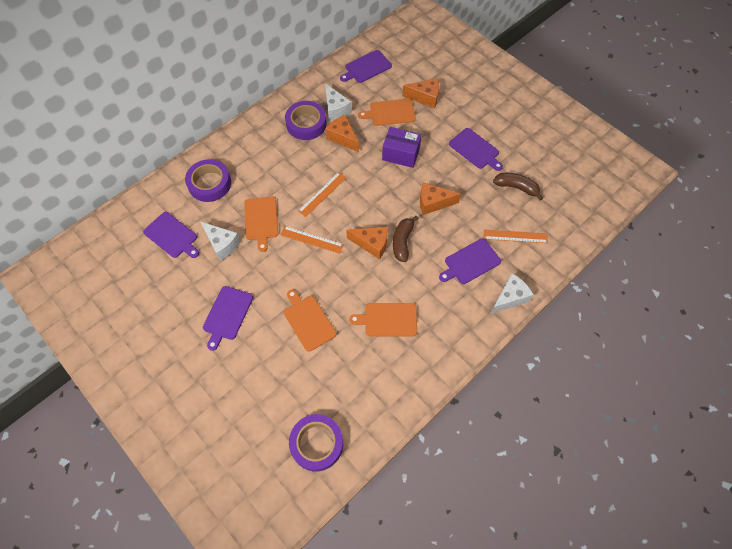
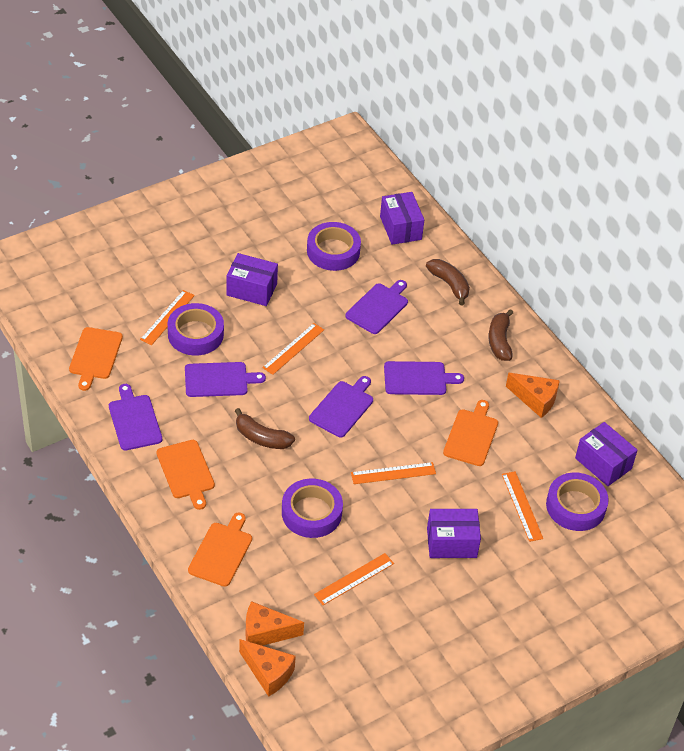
brown banana: [393,216,419,262] [493,173,543,200] = 2 -> [235,408,295,449] [426,259,470,306] [489,309,513,361] = 3
orange cheese: [325,115,359,152] [346,227,388,259] [402,78,439,108] [420,183,461,215] = 4 -> [239,639,296,697] [246,601,304,646] [506,373,560,418] = 3
orange ruler: [281,226,344,254] [298,172,346,217] [484,230,548,243] = 3 -> [140,290,195,345] [262,323,324,375] [314,553,394,605] [351,462,436,484] [502,471,543,542] = 5
purple box: [382,127,422,168] = 1 -> [226,253,278,306] [380,192,424,245] [427,509,481,558] [575,422,637,486] = 4
purple tape: [185,159,231,202] [285,101,327,140] [289,414,343,471] = 3 -> [168,303,224,356] [282,479,343,538] [307,222,361,271] [546,473,609,531] = 4
white cheese: [200,221,241,261] [325,83,352,121] [490,273,534,314] = 3 -> none = 0

